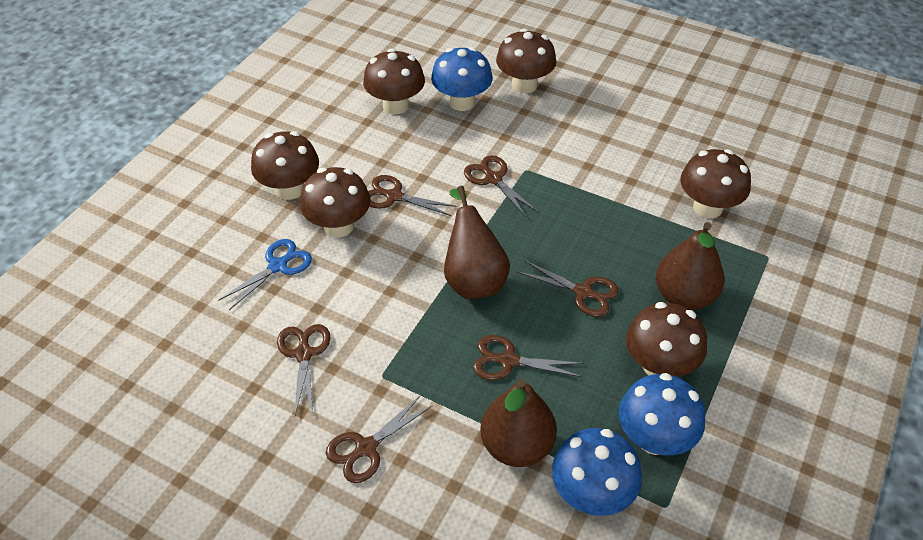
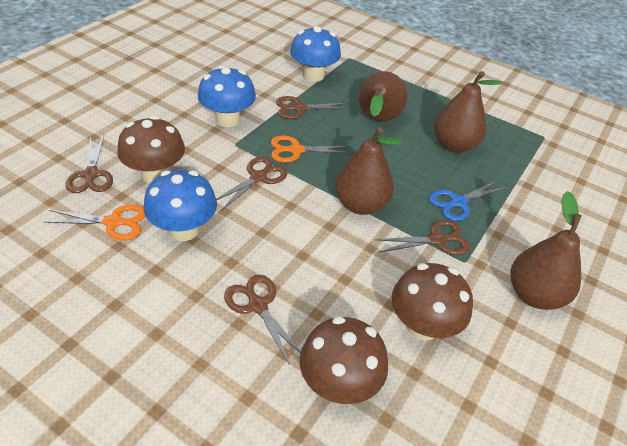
brown mushroom: [251,131,319,200] [300,167,370,237] [363,49,425,114] [496,29,557,93] [626,302,707,377] [681,149,751,219] = 6 -> [117,116,185,184] [300,316,388,404] [392,263,473,341] = 3
brown pear: [444,186,510,299] [480,379,557,467] [656,222,724,310] = 3 -> [335,127,402,215] [359,71,408,121] [434,71,503,153] [510,191,582,310] = 4
brown scissors: [277,324,330,417] [326,395,433,483] [368,175,457,216] [464,155,538,218] [473,335,584,380] [517,260,619,317] = 6 -> [65,136,113,193] [216,156,288,211] [224,275,301,365] [276,96,351,119] [375,220,470,255] = 5
orange scissors: none = 0 -> [44,205,145,240] [271,136,353,163] = 2

